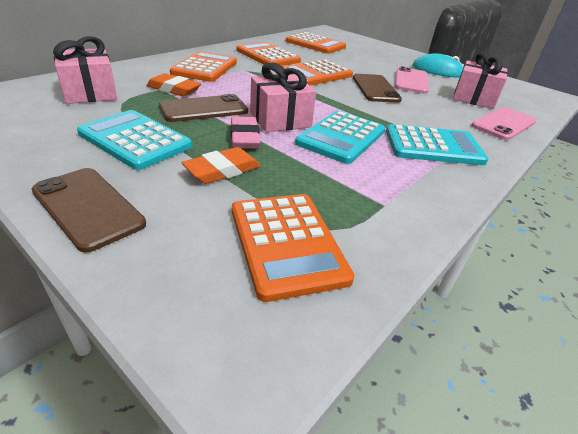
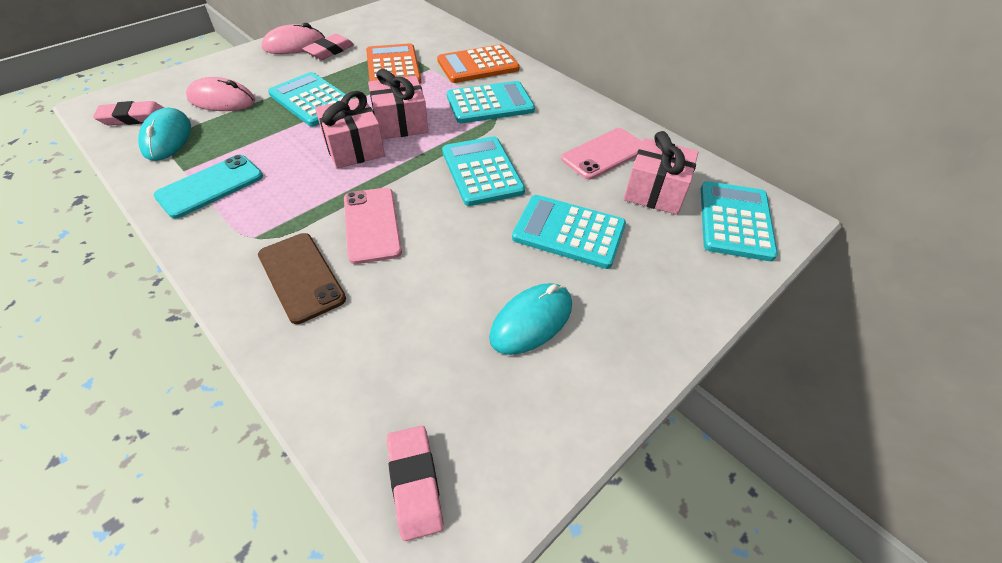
brown phone: [32,168,146,253] [159,94,248,122] [353,74,402,103] = 3 -> [258,233,346,324] = 1
orange calculator: [170,51,237,82] [232,194,355,302] [236,42,301,66] [282,59,353,86] [286,32,346,54] = 5 -> [366,43,421,84] [437,44,520,83] = 2
orange eraser: [146,73,201,96] [182,147,261,184] = 2 -> none = 0
pink eraser: [231,117,260,148] = 1 -> [93,101,164,126] [303,34,354,60] [387,425,444,541] = 3
pink mouse: none = 0 -> [186,77,256,111] [262,23,325,54] = 2
turquoise calculator: [77,110,192,170] [295,111,385,164] [386,124,489,165] = 3 -> [268,72,352,127] [442,136,525,206] [447,81,535,123] [512,195,626,269] [701,181,778,261] = 5
turquoise mouse: [413,54,464,77] = 1 -> [138,107,191,161] [489,283,572,355] = 2
turquoise phone: none = 0 -> [154,155,263,218] = 1

